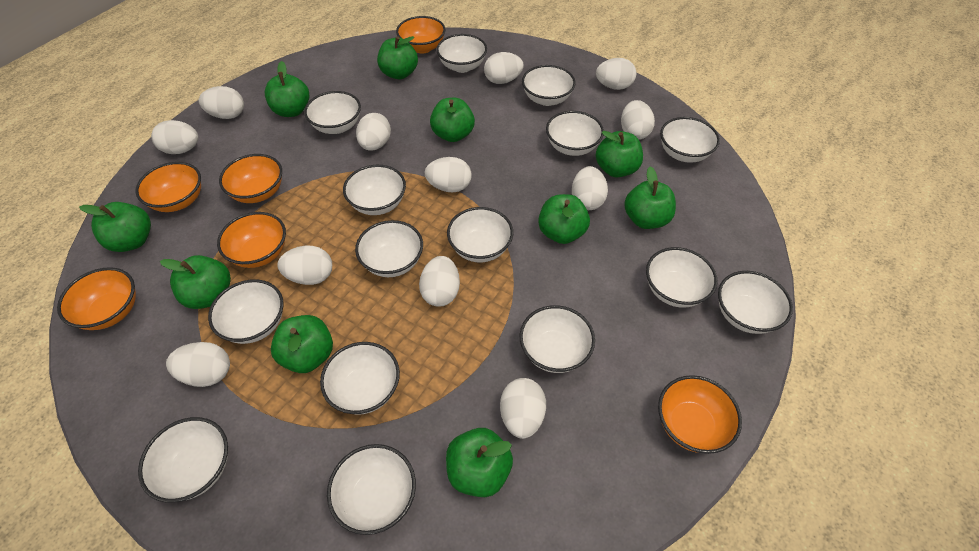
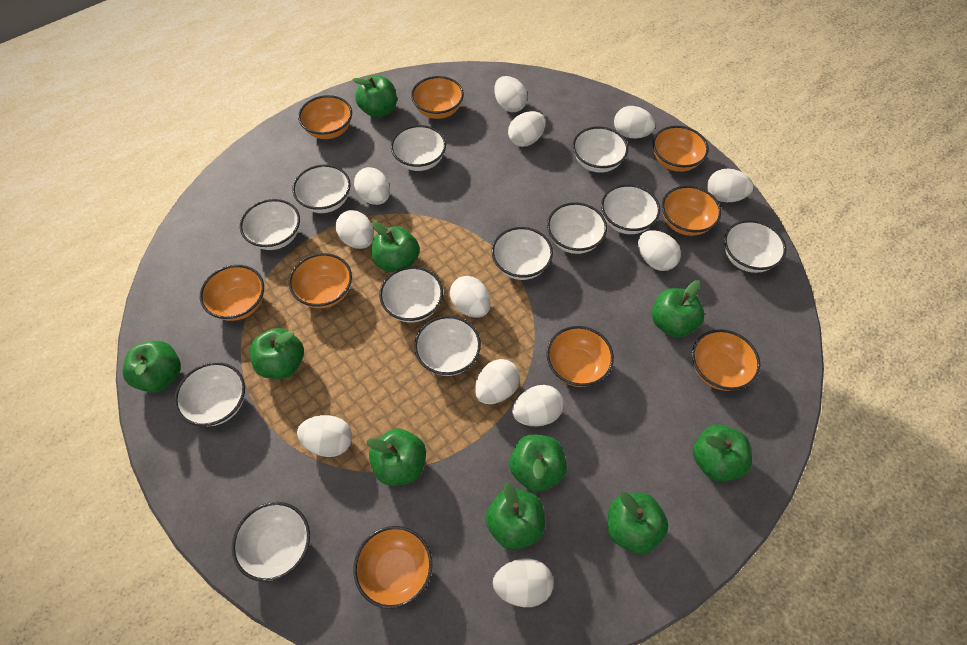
orange bowl: [57,267,136,330] [135,162,201,212] [217,212,286,268] [219,154,282,203] [396,16,445,54] [658,375,742,454] = 6 -> [200,265,264,321] [289,253,352,308] [298,95,352,139] [353,526,432,609] [411,76,464,119] [546,326,614,387] [652,126,709,172] [662,186,721,236] [692,329,760,391] = 9
white bowl: [138,417,228,503] [208,279,283,344] [304,91,361,134] [320,342,400,415] [327,444,416,535] [343,165,406,215] [355,220,423,277] [436,34,487,73] [447,207,513,262] [520,305,595,373] [522,65,575,106] [546,111,604,156] [646,247,717,307] [660,117,720,163] [718,271,793,334] = 15 -> [174,362,245,426] [232,502,310,582] [240,199,300,250] [292,165,351,213] [379,266,443,323] [391,125,446,171] [414,316,481,376] [492,227,553,280] [547,202,607,254] [573,126,628,173] [601,184,660,234] [724,220,786,273] = 12

